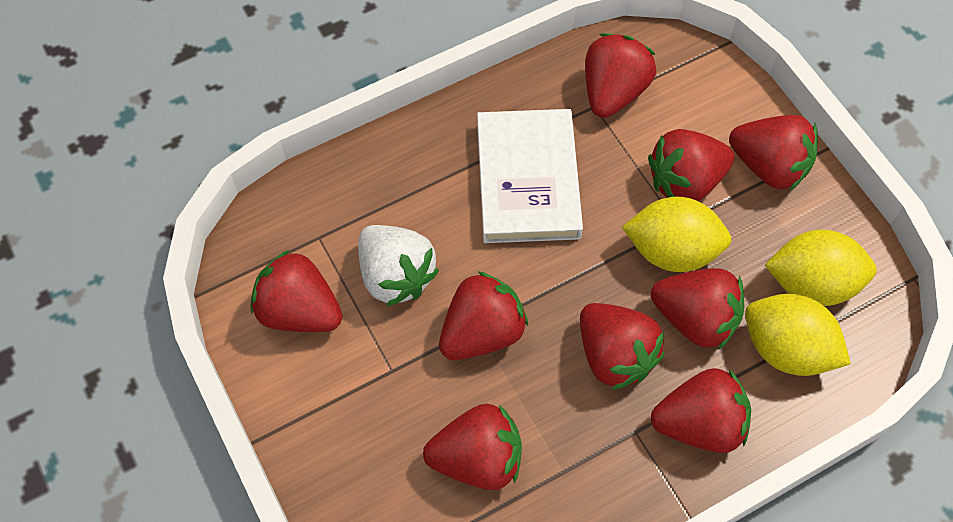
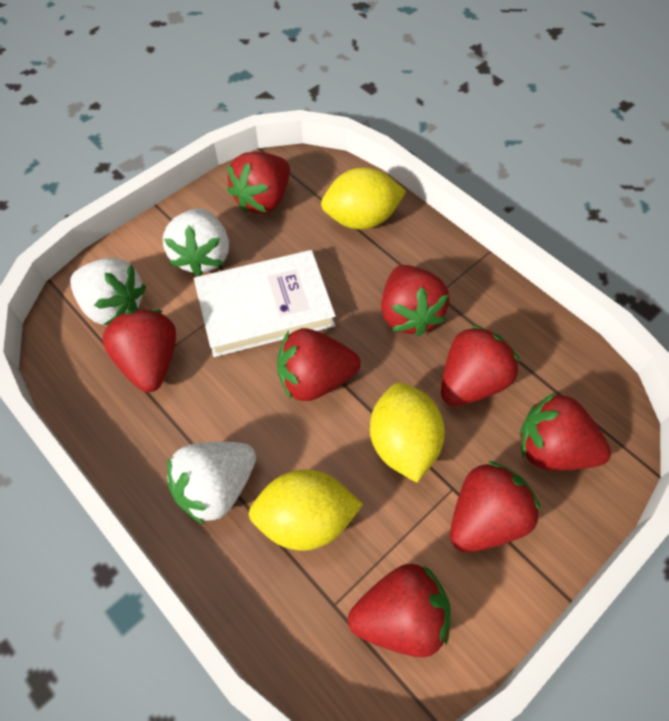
red strawberry: [250,250,343,332] [423,404,522,490] [439,271,528,360] [580,303,664,390] [585,33,656,118] [648,129,735,201] [651,268,744,350] [651,368,751,453] [729,115,818,190] = 9 -> [102,309,176,392] [227,152,290,214] [277,328,361,401] [348,564,451,658] [381,265,449,337] [441,325,520,406] [450,461,541,552] [520,392,611,470] = 8
white strawberry: [358,225,439,306] = 1 -> [70,258,146,325] [163,208,229,276] [167,442,256,525] = 3

